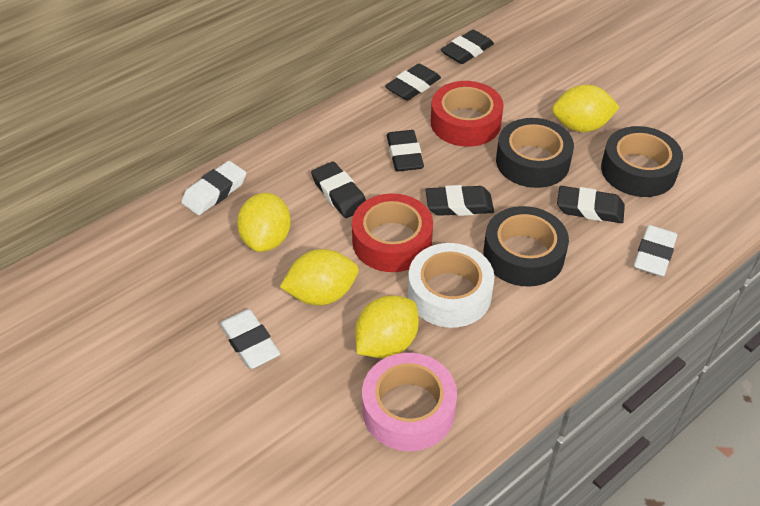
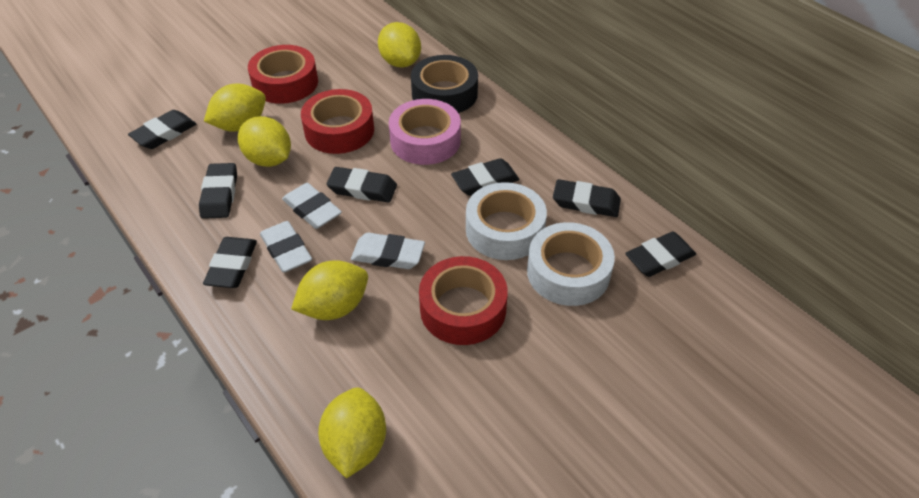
black eraser: [311,161,366,218] [385,64,441,101] [387,130,424,171] [426,185,494,216] [441,30,494,64] [557,186,625,223] = 6 -> [128,110,196,149] [199,163,237,219] [203,237,257,288] [326,167,397,203] [451,158,519,196] [553,179,621,217] [625,231,696,277] = 7
black tape: [483,206,569,287] [496,118,574,188] [601,126,683,197] = 3 -> [411,55,478,113] = 1
red tape: [352,193,433,272] [431,81,504,147] = 2 -> [248,45,318,104] [301,89,374,154] [419,256,508,345] = 3
white tape: [408,243,494,328] = 1 -> [466,182,547,260] [527,222,615,306] = 2
yellow lemon: [237,193,291,252] [280,249,359,305] [355,296,419,358] [552,85,619,132] = 4 -> [204,84,266,132] [238,116,291,167] [291,260,368,320] [318,387,386,478] [378,22,421,68] = 5

